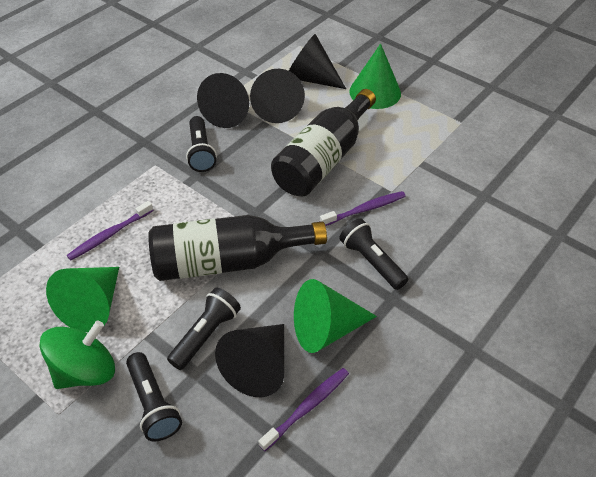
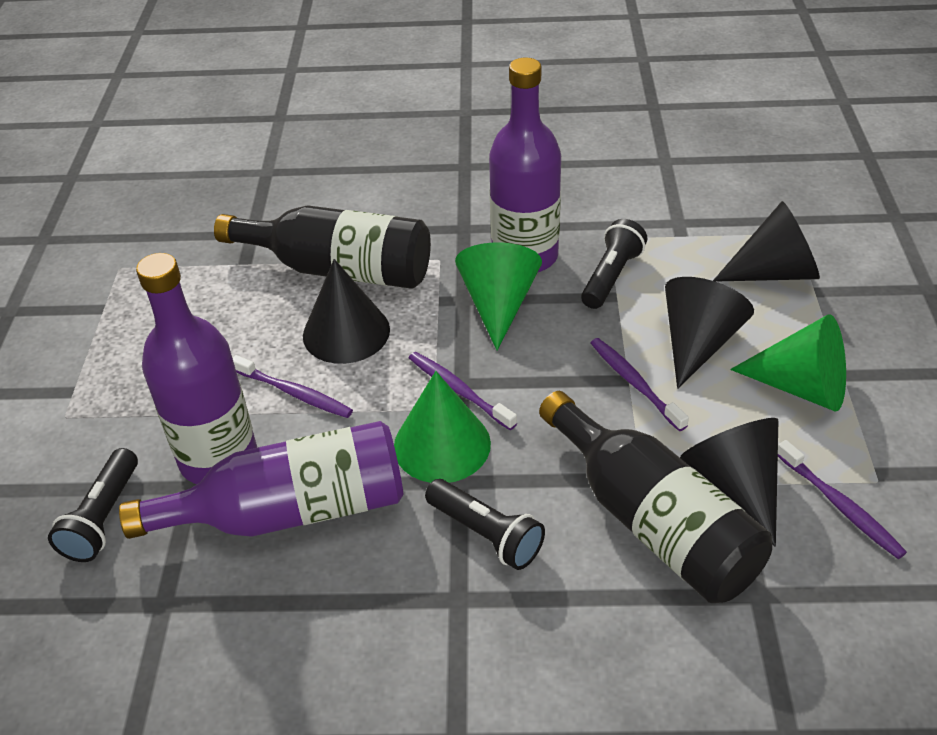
black flashlight: [126,352,182,441] [167,288,241,370] [186,116,217,172] [339,218,408,290] = 4 -> [48,448,138,562] [425,479,545,570] [581,219,647,309] = 3
green spinning top: [40,320,115,389] = 1 -> none = 0
purple bottle: none = 0 -> [119,421,403,539] [136,253,257,484] [489,58,561,272] = 3
purple toothbrush: [67,201,153,261] [258,368,349,451] [320,191,406,226] = 3 -> [233,355,353,418] [409,352,517,430] [591,338,689,431] [778,440,907,559] = 4

